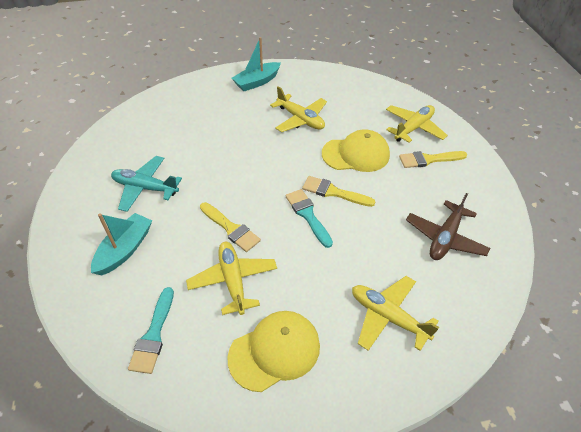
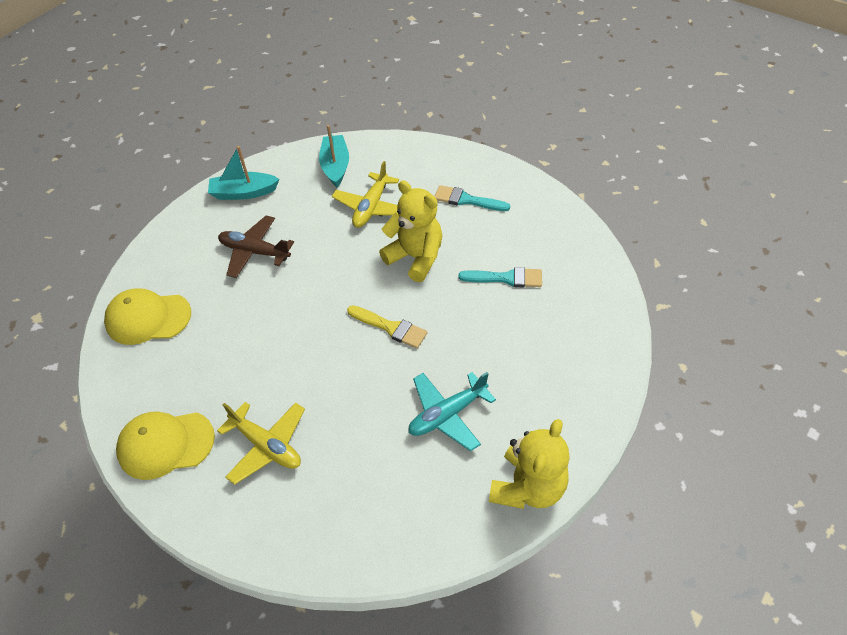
yellow brush: [200,202,261,252] [302,176,376,207] [399,151,468,168] = 3 -> [347,305,428,349] = 1
yellow plane: [186,242,277,315] [270,86,327,132] [352,276,439,351] [386,105,448,143] = 4 -> [217,402,305,485] [332,161,399,228] = 2
yellow teddy bear: none = 0 -> [379,180,443,282] [489,419,570,509] = 2

